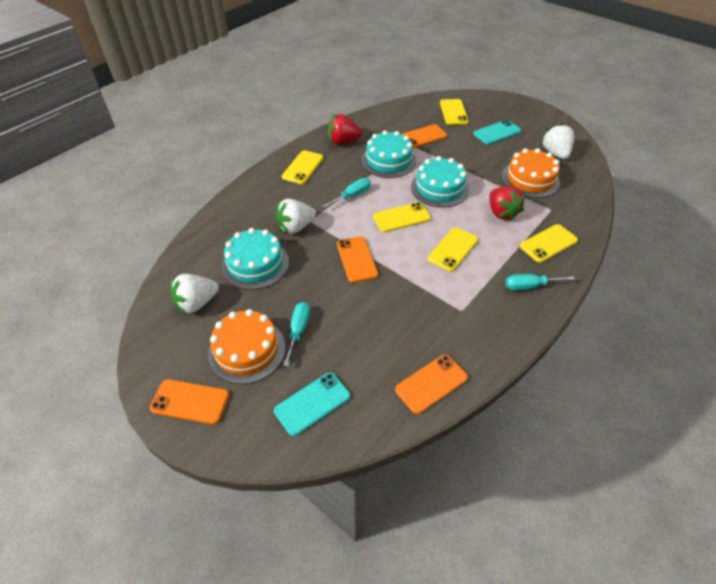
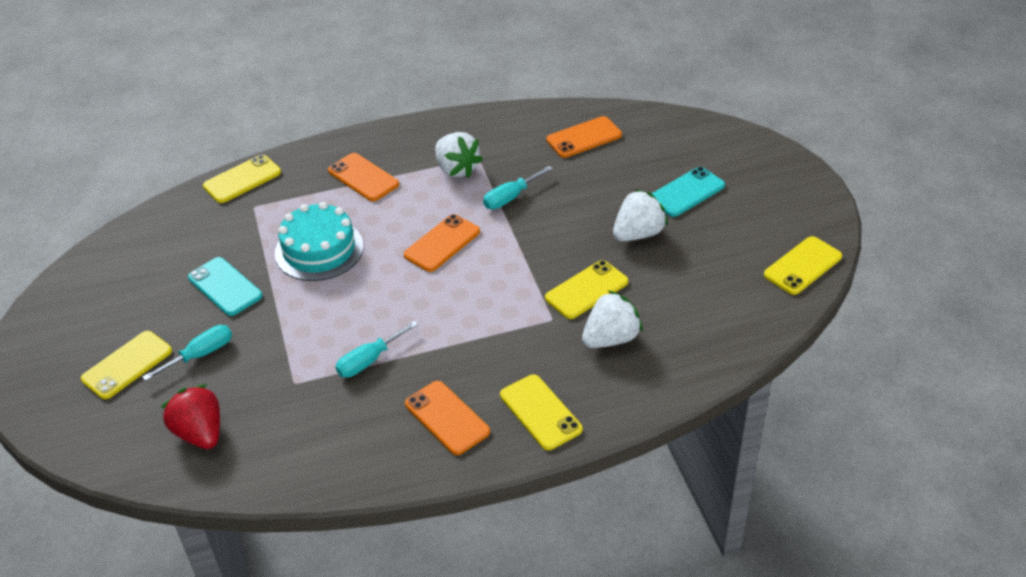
orange cake: [208,309,286,384] [502,148,560,198] = 2 -> none = 0
red strawberry: [328,114,362,144] [489,186,526,222] = 2 -> [161,384,220,449] = 1
turquoise cake: [222,228,289,290] [361,130,416,178] [411,156,469,208] = 3 -> [275,202,363,281] = 1

